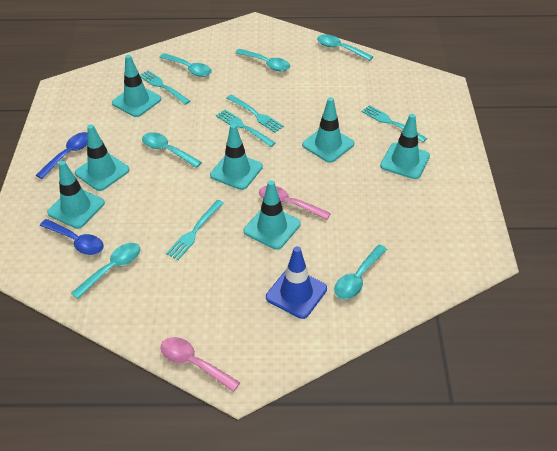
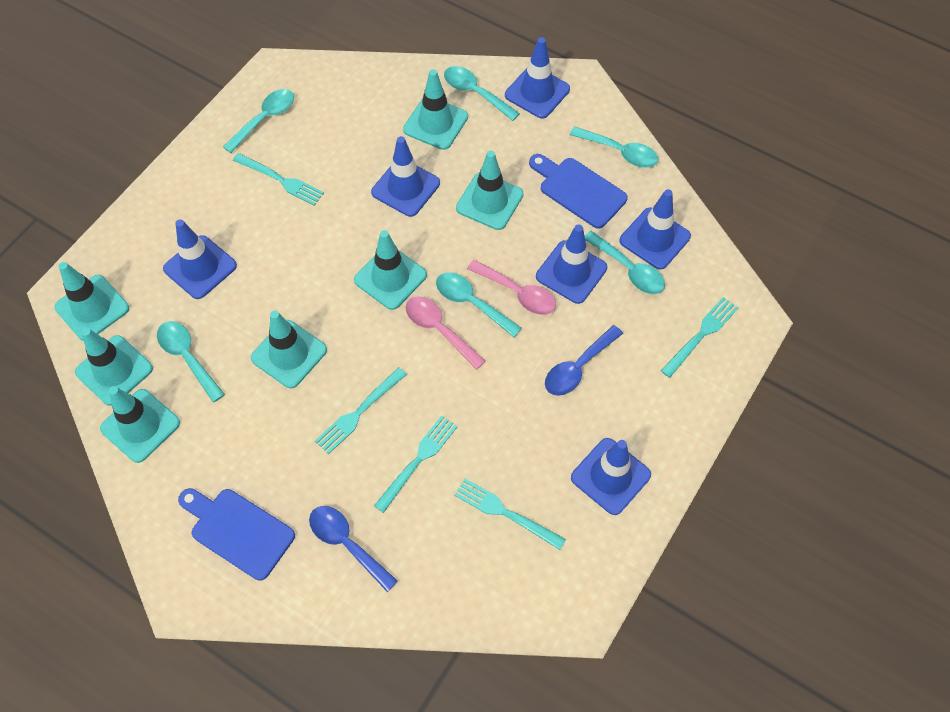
blue cutting board: none = 0 -> [178,488,295,581] [529,154,628,229] = 2
blue traffic cone: [266,246,327,319] = 1 -> [163,219,237,299] [371,136,440,217] [505,37,570,119] [536,224,607,304] [571,438,651,515] [620,189,691,269] = 6

